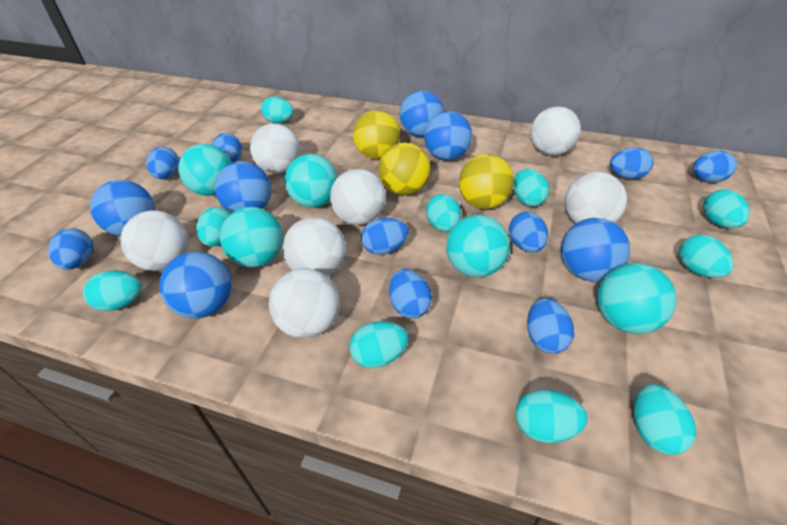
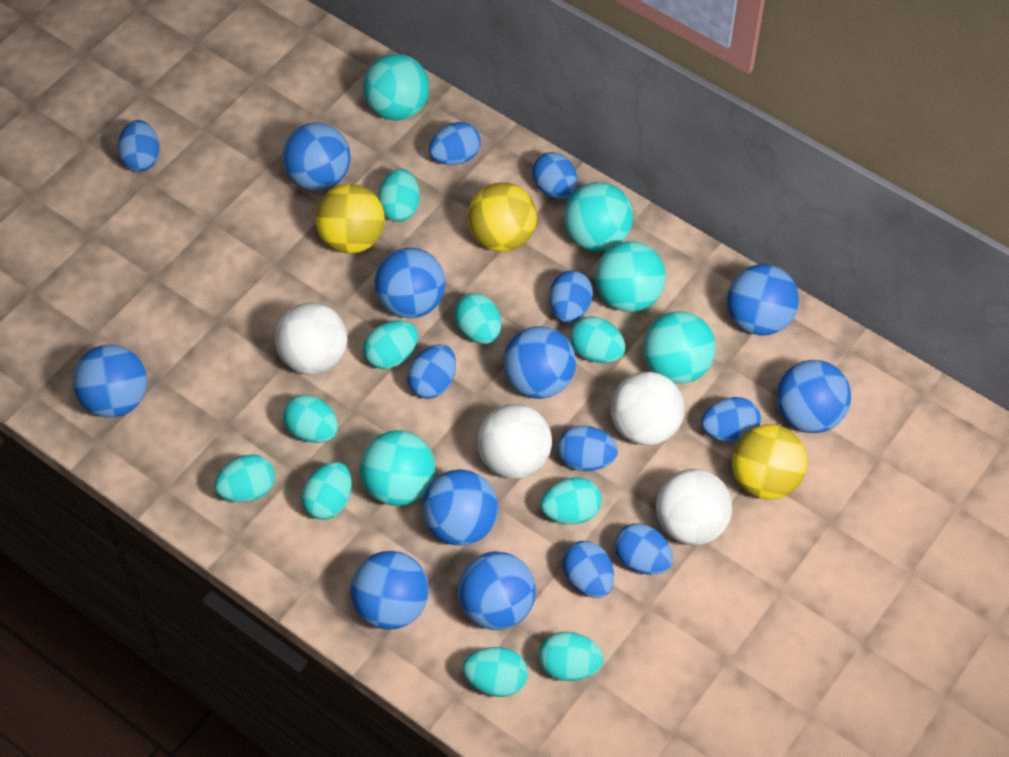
blue ball: [90,180,155,236] [159,252,232,319] [215,161,271,213] [400,91,444,137] [424,111,472,160] [561,218,630,282] = 6 -> [73,344,147,418] [282,123,351,191] [350,551,429,629] [375,248,445,318] [422,469,498,546] [458,551,536,630] [503,326,576,399] [727,264,799,336] [777,360,851,433] = 9
white ball: [120,210,189,271] [250,123,300,173] [269,268,340,338] [283,217,346,276] [330,169,386,225] [531,106,581,155] [565,172,627,223] = 7 -> [275,303,348,375] [477,404,552,479] [611,372,685,446] [656,469,732,545] = 4

